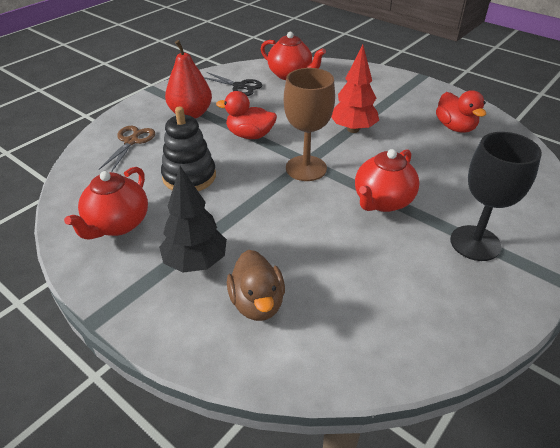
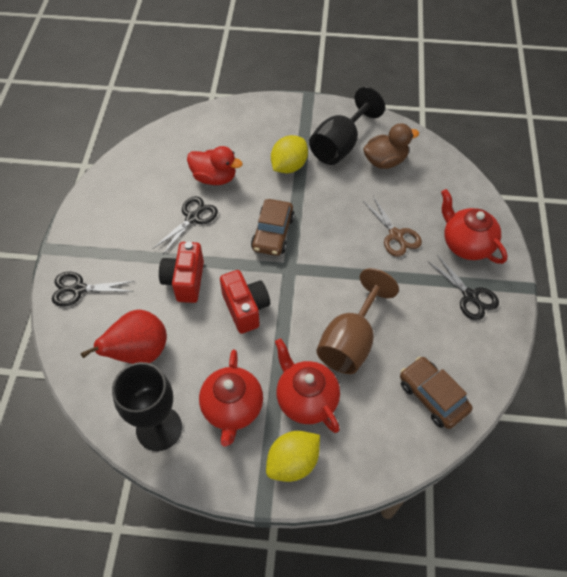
black goblet: [450,132,542,261] = 1 -> [112,362,182,451] [309,87,385,165] = 2
black scissors: [204,72,262,96] = 1 -> [52,272,135,307] [154,196,218,254] [428,255,499,320] = 3
black stacking toy: [161,107,216,191] = 1 -> none = 0
black tree: [159,166,227,273] = 1 -> none = 0
brown car: none = 0 -> [251,199,295,256] [400,357,472,429] = 2
red camera: none = 0 -> [159,242,204,303] [220,270,270,334] = 2
red duck: [216,91,277,139] [436,90,486,133] = 2 -> [187,146,243,185] = 1
red tree: [331,45,379,133] = 1 -> none = 0
yellow lemon: none = 0 -> [266,431,320,482] [271,135,308,173] = 2

